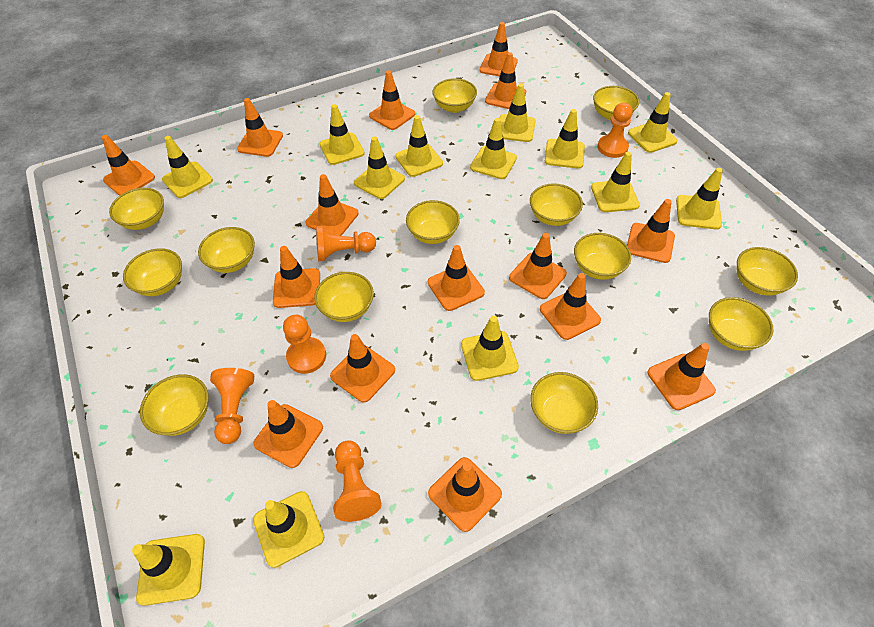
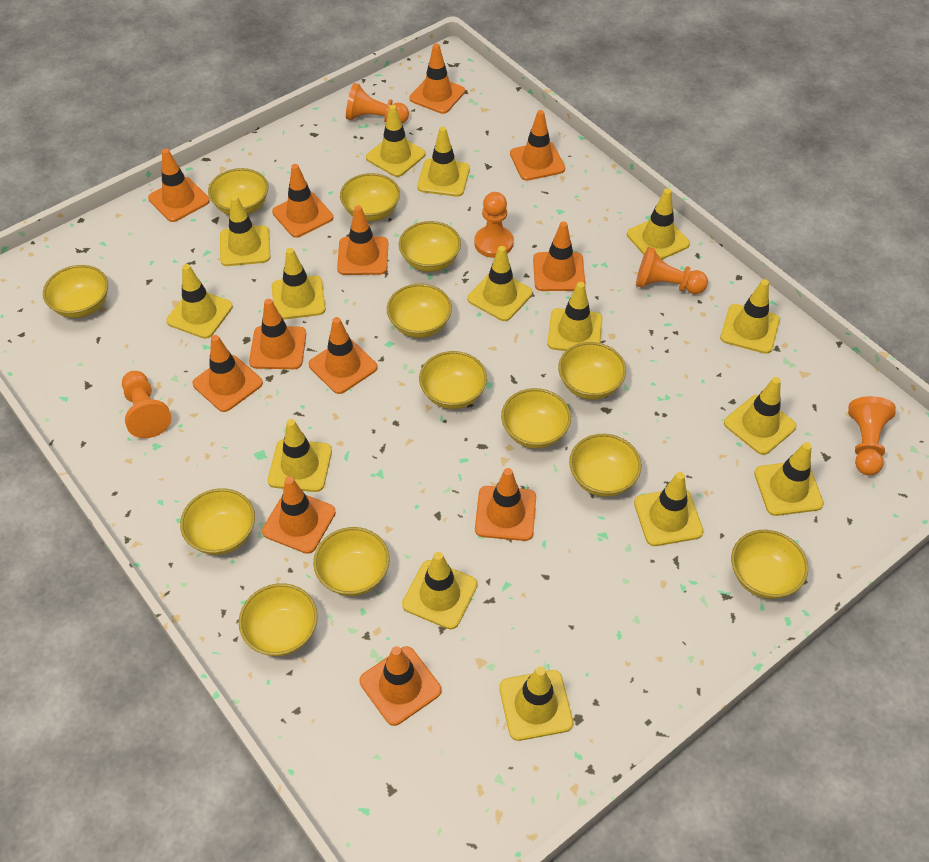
orange traffic cone: [102,135,155,196] [237,98,283,157] [253,400,323,468] [273,246,320,308] [306,174,359,236] [330,334,395,403] [369,70,415,130] [428,245,485,311] [428,457,502,532] [480,22,518,76] [485,52,526,109] [509,233,567,299] [540,273,601,340] [627,199,675,263] [647,343,716,410] = 15 -> [148,149,210,222] [192,335,263,412] [249,299,306,369] [262,477,336,554] [272,164,333,237] [309,317,377,394] [337,206,388,275] [359,646,441,726] [410,43,465,114] [475,468,536,541] [510,110,565,181] [533,221,585,291] = 12
yellow traffic cone: [132,534,205,606] [162,136,213,198] [253,491,324,568] [320,104,365,165] [354,136,405,199] [395,115,443,177] [461,316,519,381] [470,118,517,179] [499,84,536,142] [545,109,585,168] [591,152,640,212] [628,92,678,153] [676,168,723,229] = 13 -> [166,264,233,339] [220,195,270,266] [268,419,332,492] [272,248,326,320] [366,105,426,177] [402,552,477,629] [417,127,470,197] [467,246,533,321] [499,666,573,741] [547,282,603,351] [627,188,690,260] [634,472,704,546] [720,279,780,354] [724,377,797,455] [754,442,824,516] = 15

